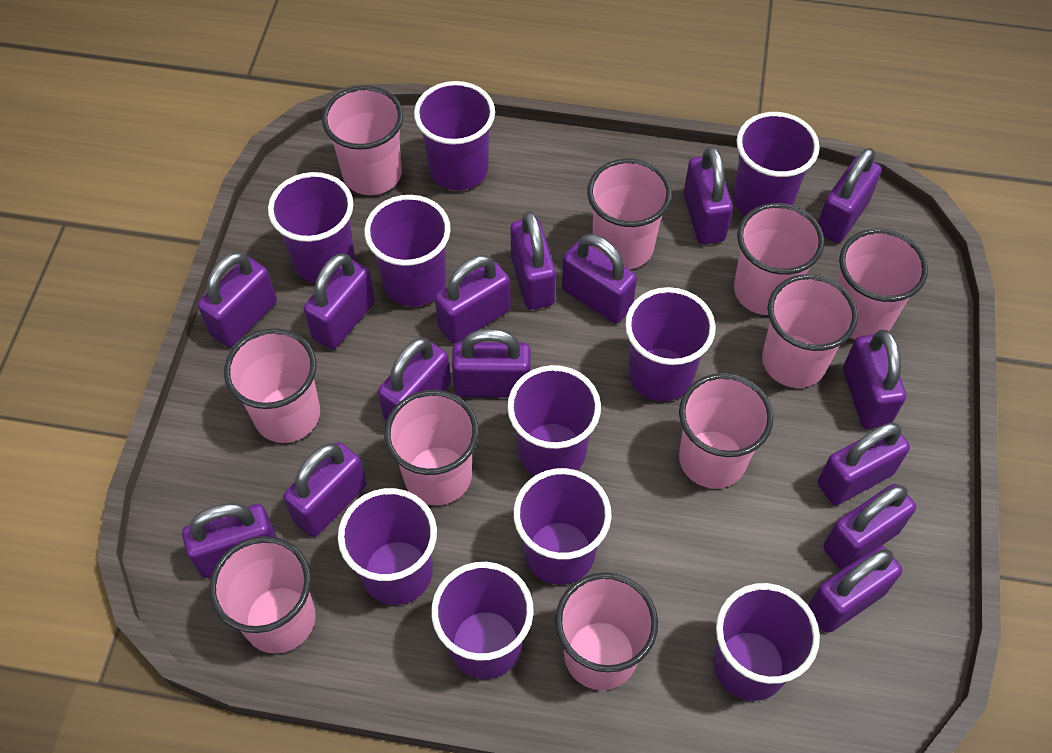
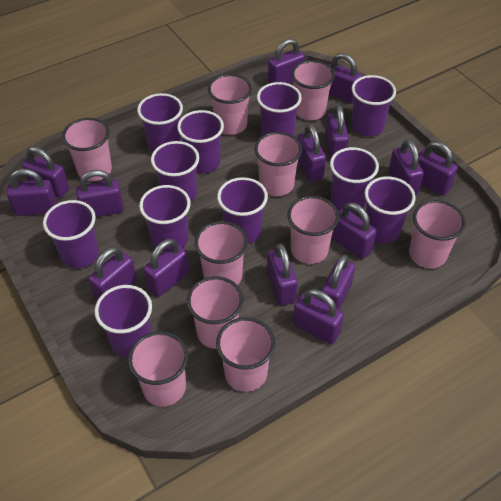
purple cup: [268,172,355,283] [338,488,437,605] [364,195,451,307] [414,81,495,191] [431,562,534,679] [507,365,601,476] [513,468,612,585] [625,287,716,401] [713,583,820,701] [733,112,820,216] = 10 -> [43,200,99,268] [95,285,152,358] [137,93,183,152] [139,185,191,252] [151,141,199,203] [177,110,224,173] [217,177,268,244] [257,82,302,136] [330,147,379,213] [351,75,396,136] [365,177,416,244] = 11

